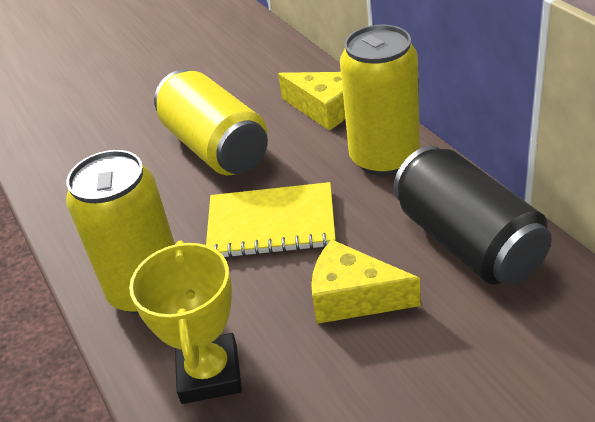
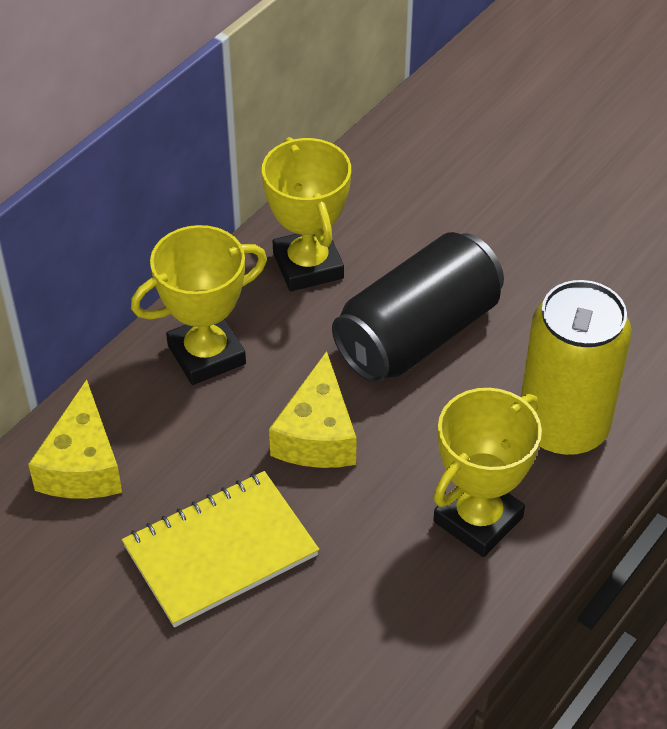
yellow can: [66,150,175,314] [154,70,268,175] [340,24,420,176] = 3 -> [521,280,632,456] = 1
yellow trophy: [129,241,242,404] = 1 -> [131,225,267,385] [262,137,351,291] [433,388,542,557] = 3

